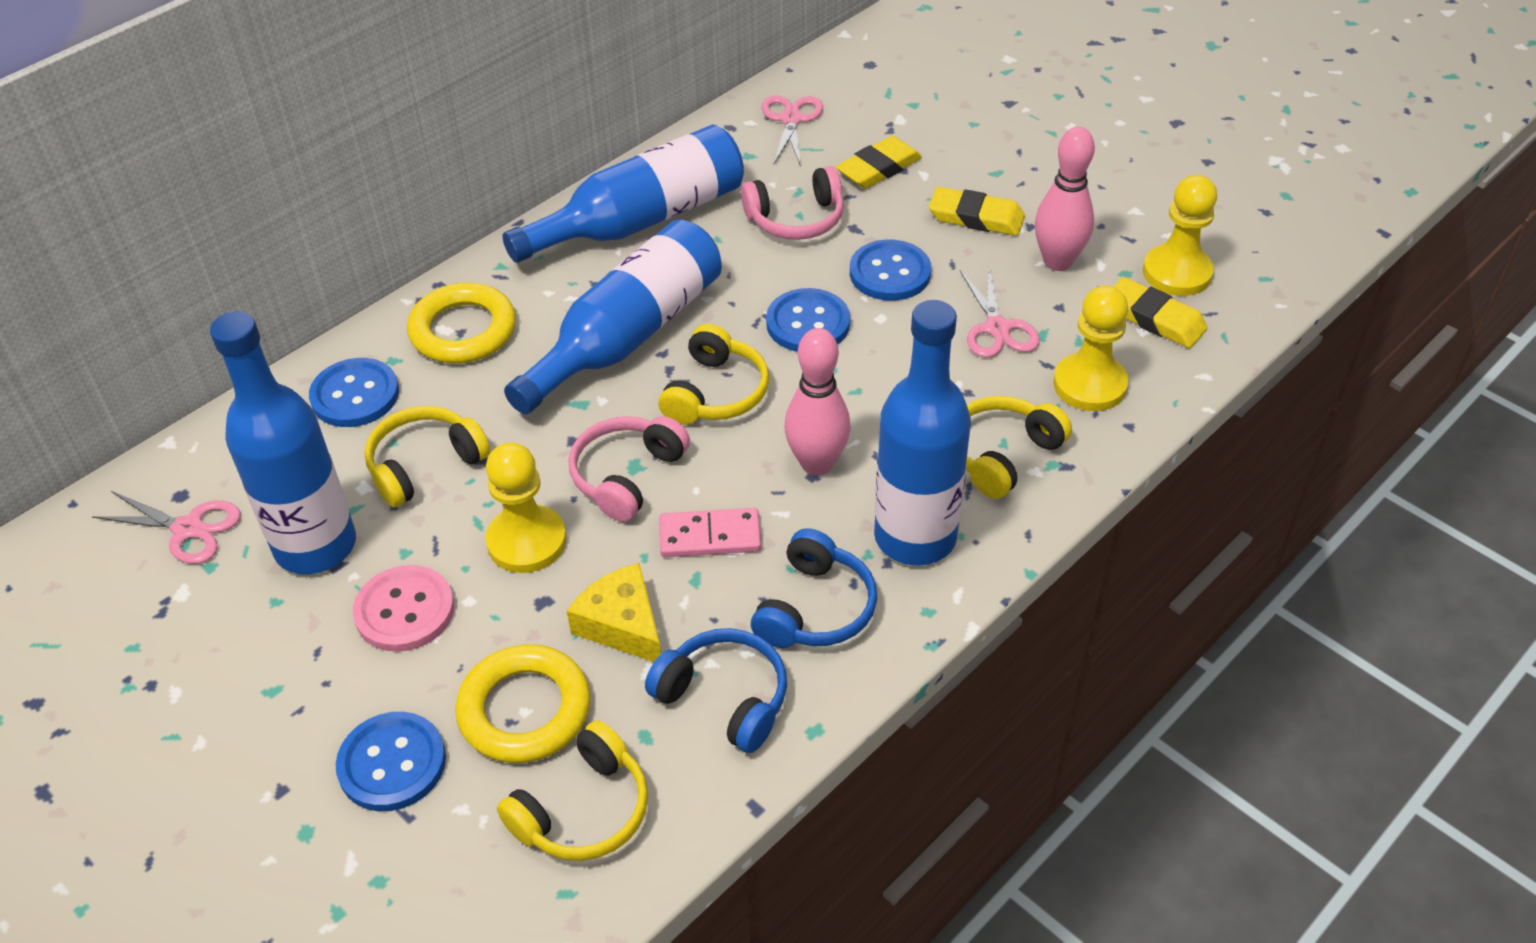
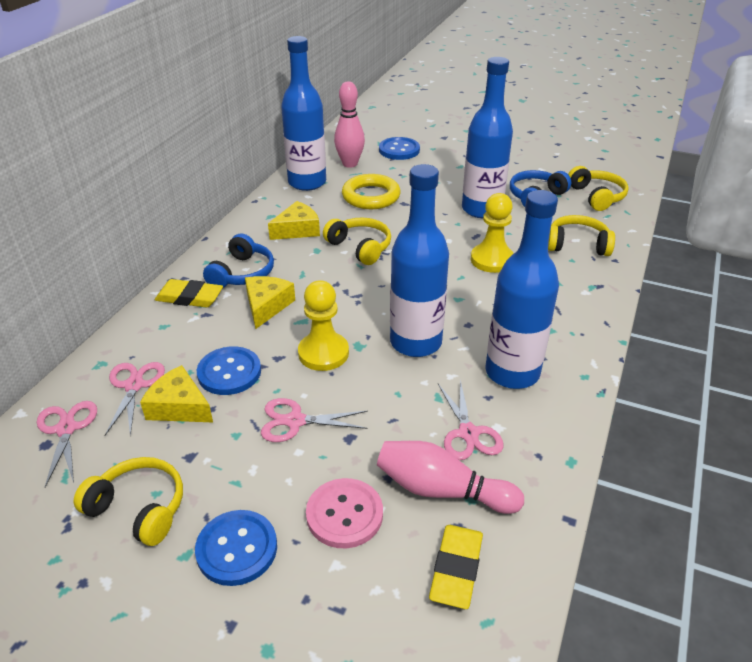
blue button: [309,358,399,427] [336,712,446,811] [766,288,850,352] [850,239,931,301] = 4 -> [195,510,277,586] [197,346,261,395] [379,137,420,160] = 3
pink domino: [659,508,761,557] = 1 -> none = 0
pink headphones: [568,416,690,522] [741,166,844,240] = 2 -> none = 0
pink scissors: [92,491,241,564] [761,96,823,166] [960,268,1040,358] = 3 -> [37,401,97,487] [104,362,165,437] [261,398,368,442] [438,380,503,460] = 4
yellow cheese: [567,563,661,662] = 1 -> [140,365,213,422] [245,276,295,329] [268,201,320,240] = 3
yellow eraser: [836,136,922,189] [929,187,1025,236] [1113,277,1207,348] = 3 -> [155,279,223,308] [429,525,483,609] = 2
yellow pawn: [486,442,566,573] [1053,285,1129,411] [1143,175,1217,296] = 3 -> [298,280,349,371] [471,193,514,273] = 2
yellow ring: [407,283,516,363] [455,644,591,763] = 2 -> [342,174,400,209] = 1

